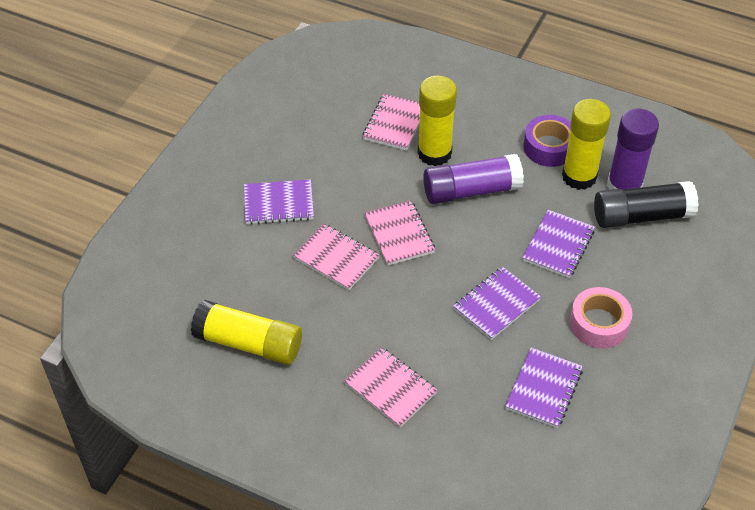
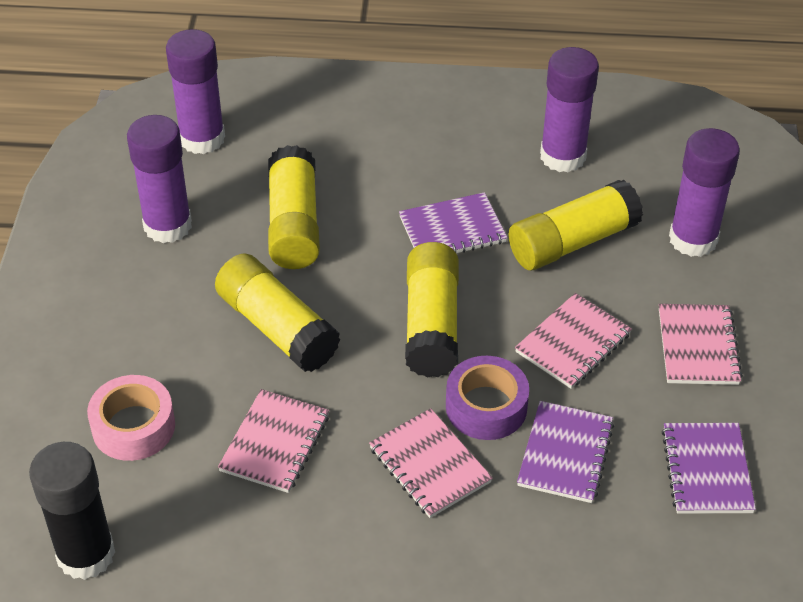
purple glue stick: [423,154,524,204] [607,108,659,190] = 2 -> [127,115,192,243] [166,29,225,154] [540,47,599,172] [669,128,740,257] = 4
purple notebook: [244,179,314,225] [453,267,541,340] [505,348,583,428] [522,210,595,278] = 4 -> [399,192,508,253] [517,401,614,503] [662,423,756,514] = 3
yellow glue stick: [191,300,302,365] [418,76,457,166] [562,99,611,190] = 3 -> [215,253,341,372] [268,145,320,269] [405,242,459,377] [508,180,643,270] = 4

